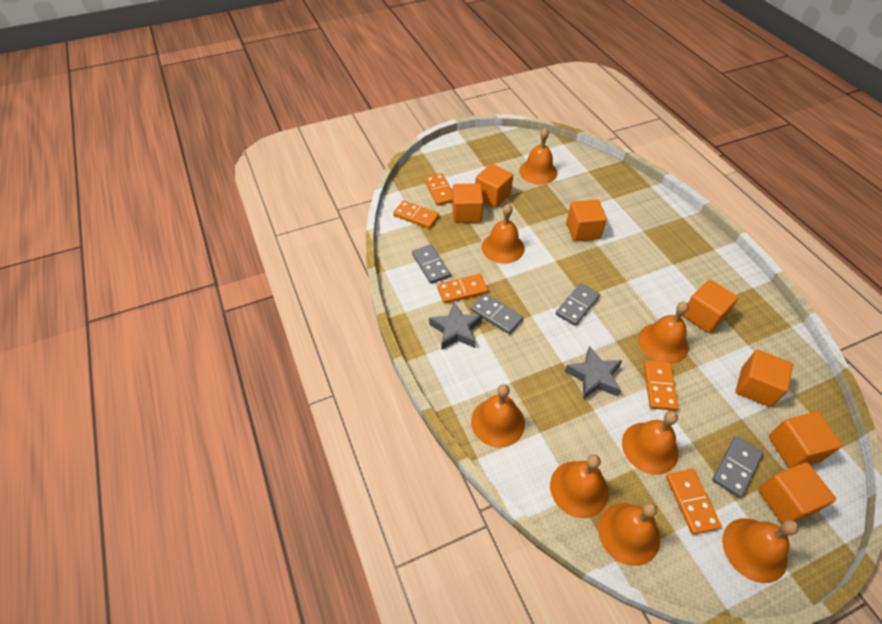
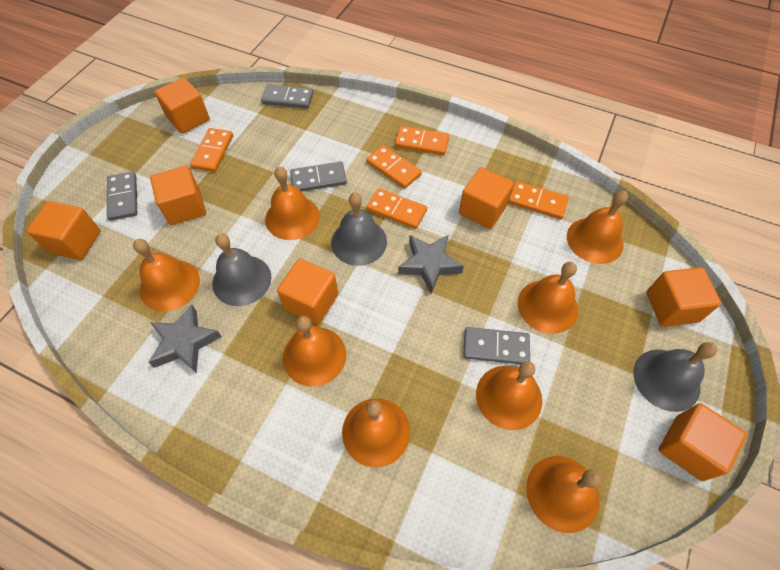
grey bell: none = 0 -> [212,234,272,306] [331,192,387,266] [633,342,717,412] = 3

